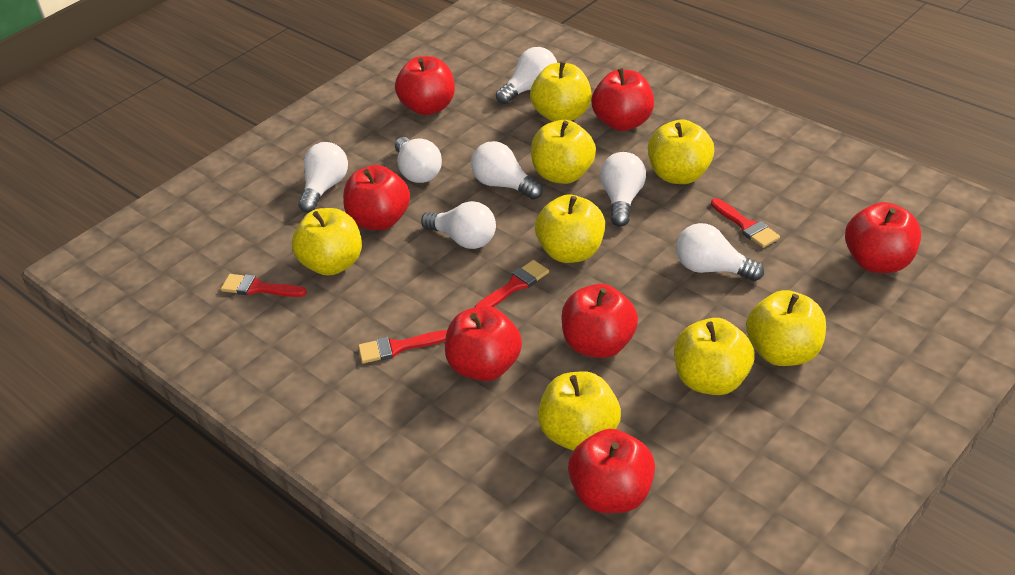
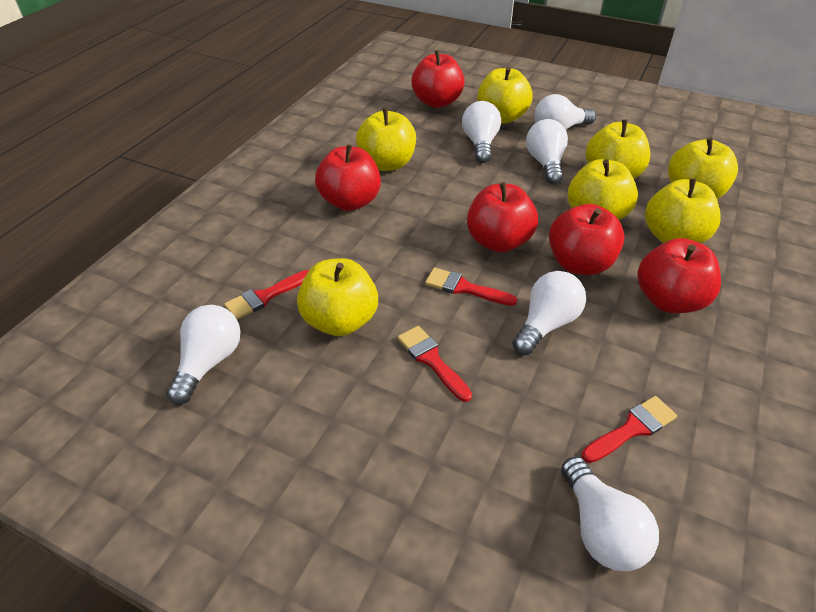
red apple: [343,165,410,230] [395,56,455,115] [445,306,522,381] [561,284,638,358] [568,429,655,513] [592,68,654,131] [845,202,921,273] = 7 -> [315,144,381,211] [412,50,465,108] [467,182,538,253] [549,204,625,275] [637,238,721,313] = 5
white light bulb: [298,142,348,213] [395,137,442,183] [421,201,496,249] [471,141,543,200] [496,47,557,104] [600,152,646,227] [676,223,764,281] = 7 -> [167,305,241,405] [462,101,501,163] [512,271,586,355] [526,119,568,184] [534,94,596,129] [561,456,659,571] = 6
yellow apple: [292,208,362,276] [530,61,592,122] [531,120,596,184] [535,194,605,263] [538,371,621,451] [648,119,714,184] [674,318,755,395] [746,290,826,366] = 8 -> [297,258,378,336] [356,108,416,171] [477,67,533,124] [568,159,638,220] [586,119,650,179] [645,178,721,243] [668,138,738,199] = 7

